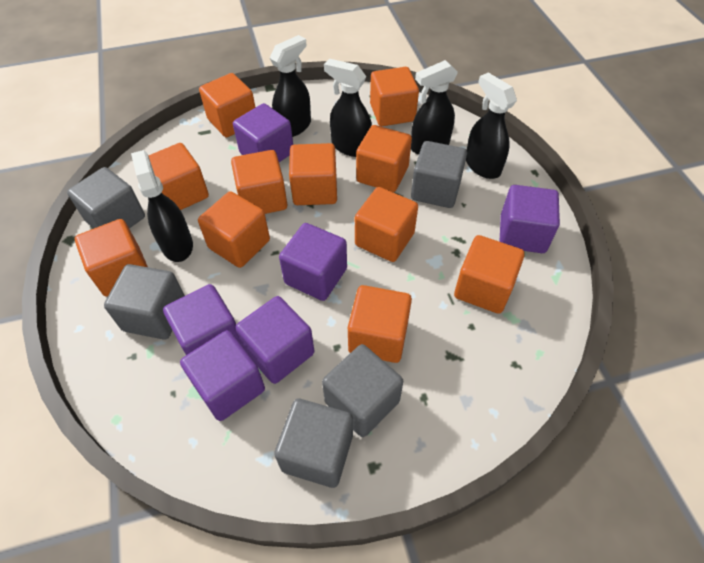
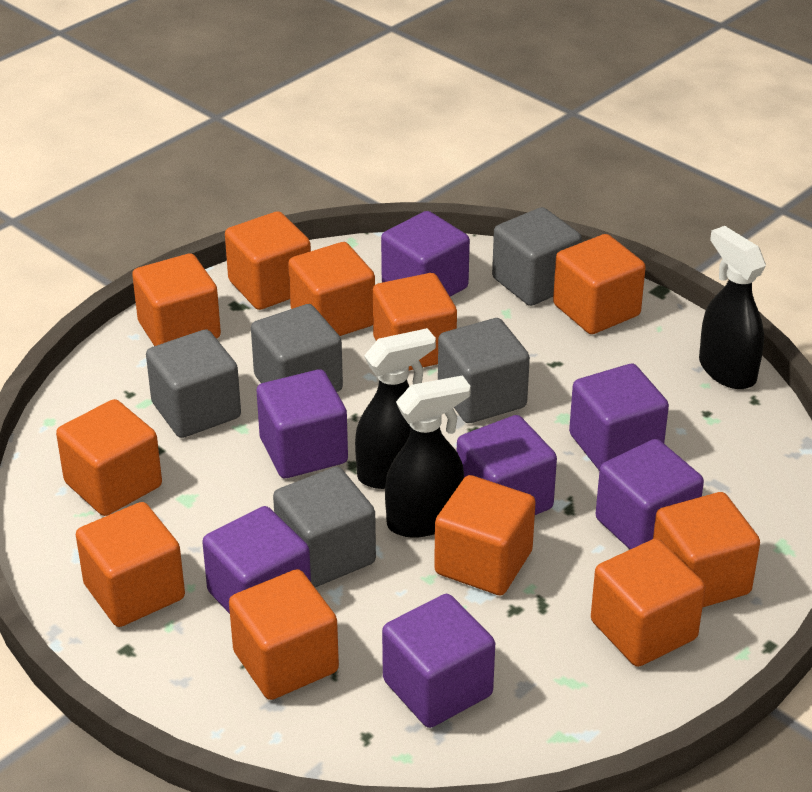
black spray bottle: [131,150,193,262] [270,35,311,137] [324,59,372,157] [411,60,458,155] [466,73,517,179] = 5 -> [355,328,436,489] [385,375,471,538] [699,226,766,389] = 3
purple cube: [163,284,241,355] [180,330,265,421] [233,103,293,162] [235,296,314,384] [279,223,347,301] [499,185,560,253] = 6 -> [202,506,311,614] [256,369,348,478] [381,211,470,297] [382,594,495,728] [457,415,557,515] [569,364,669,471] [596,439,704,549] = 7

